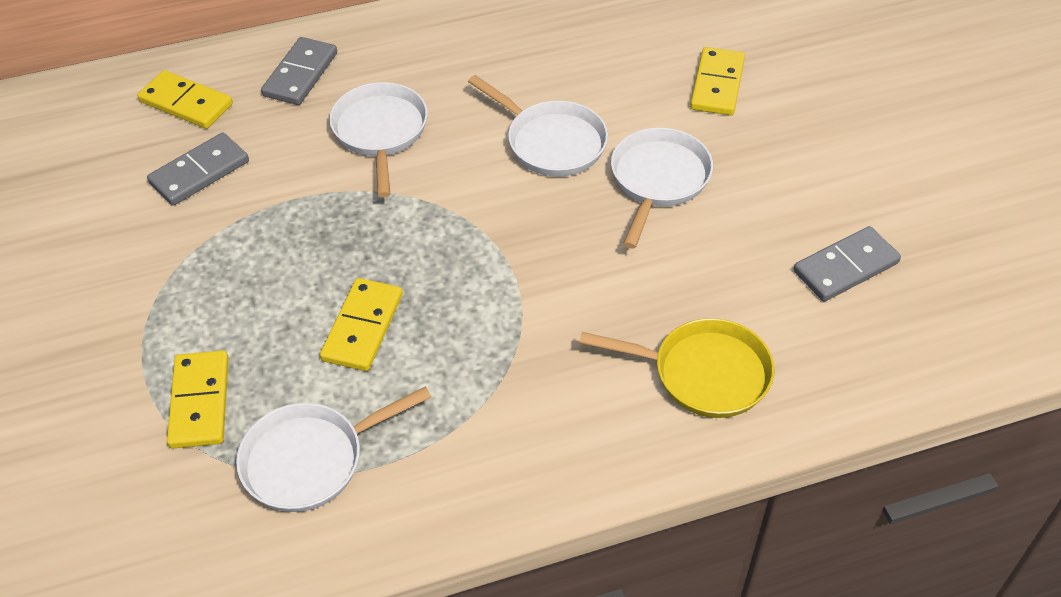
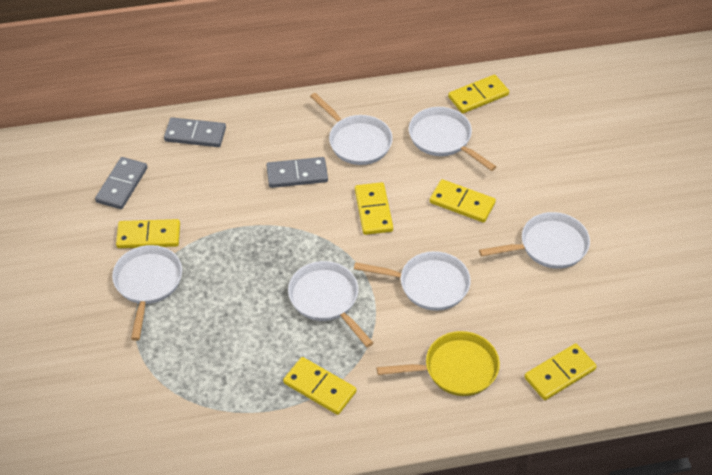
white pan: [236,386,431,512] [329,82,428,198] [468,75,608,177] [611,127,713,248] = 4 -> [112,245,182,341] [288,261,373,347] [310,93,393,165] [354,251,471,311] [409,107,497,171] [479,212,590,269] = 6
yellow domino: [137,70,233,129] [167,350,229,448] [320,278,403,371] [690,47,745,115] = 4 -> [116,219,180,248] [283,357,356,415] [355,182,393,235] [430,179,496,223] [448,75,509,113] [524,344,597,400] = 6

